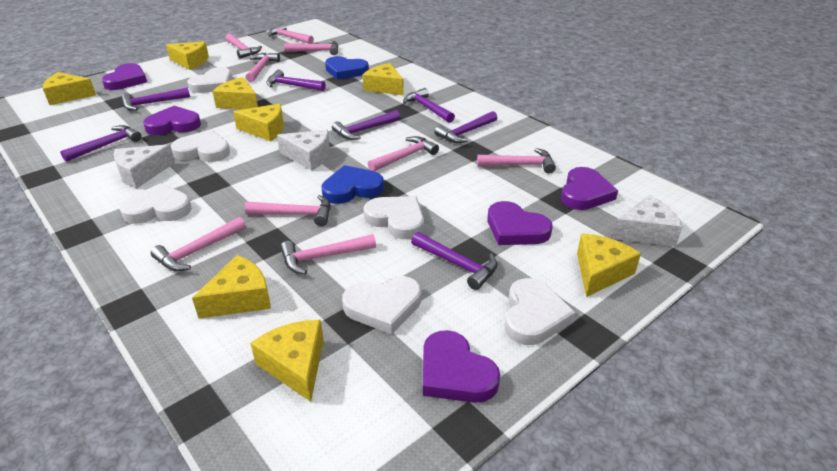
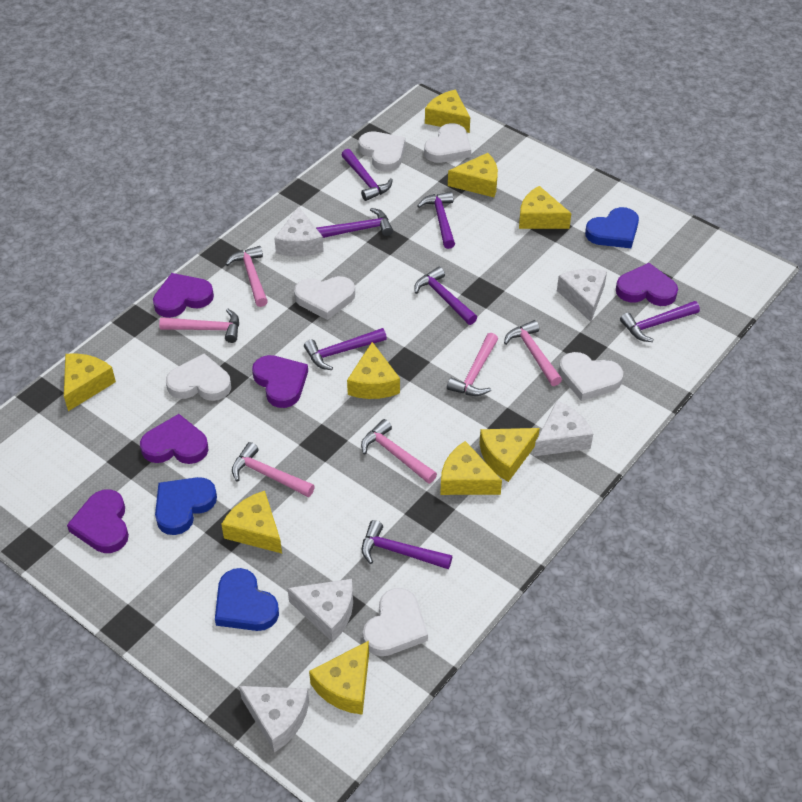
blue heart: [322,165,384,204] [325,56,369,80] = 2 -> [155,477,217,535] [215,568,279,631] [585,207,639,248] = 3
pink hammer: [151,217,246,271] [225,33,262,59] [244,195,330,226] [245,53,280,82] [268,24,314,44] [280,234,376,274] [284,41,339,55] [368,136,439,171] [477,148,556,173] = 9 -> [159,309,239,343] [225,246,268,307] [232,442,315,497] [361,419,437,484] [447,333,498,396] [504,320,562,386] = 6
white cheese: [114,144,175,189] [277,130,330,171] [612,195,683,246] = 3 -> [239,686,309,753] [274,206,324,257] [287,579,353,642] [534,401,593,456] [557,269,607,322] = 5
yellow cheese: [43,72,96,105] [166,41,209,70] [192,255,271,318] [212,77,258,109] [233,103,284,141] [250,320,324,402] [363,63,404,95] [577,233,641,297] = 8 -> [64,353,116,411] [221,491,282,553] [309,641,369,715] [347,342,400,399] [425,90,470,133] [440,441,502,495] [448,153,498,197] [479,428,540,482] [519,186,572,229] = 9

